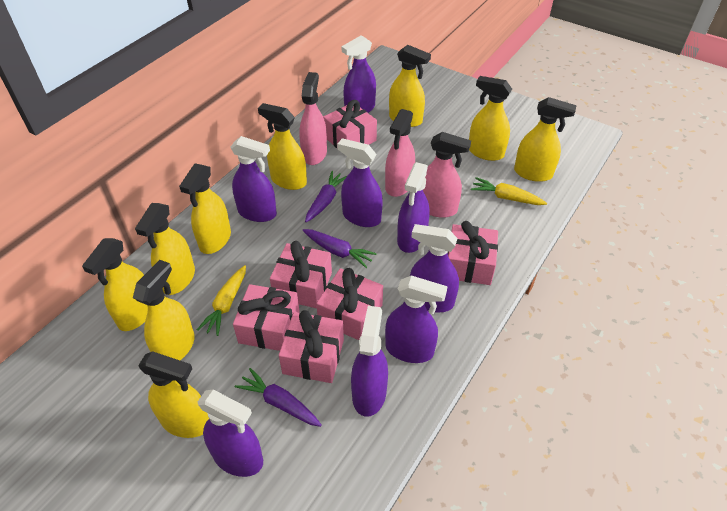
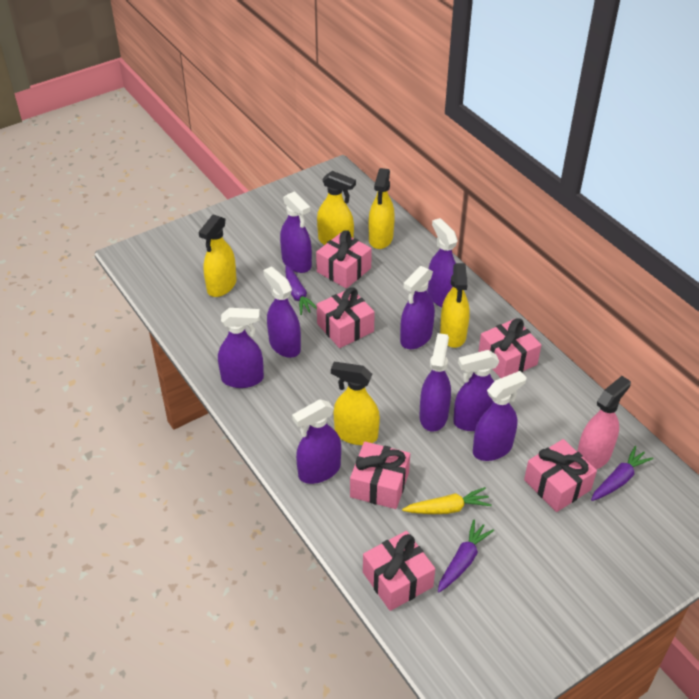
pink spray bottle: [299,72,327,165] [385,109,415,197] [423,132,471,218] = 3 -> [577,376,631,469] = 1
purple spray bottle: [198,389,263,477] [230,136,277,222] [337,138,383,227] [342,35,376,113] [351,306,388,417] [385,276,448,363] [397,162,430,253] [410,224,459,313] = 8 -> [218,308,264,388] [263,267,301,358] [280,191,312,273] [292,399,341,484] [400,266,435,349] [419,333,451,432] [427,218,458,307] [453,350,499,431] [473,371,527,461] = 9
yellow carrot: [197,265,246,336] [471,177,547,205] = 2 -> [402,487,492,514] = 1
yellow spray bottle: [82,238,148,331] [133,260,195,360] [135,203,195,295] [138,351,209,438] [179,163,231,254] [258,103,307,190] [389,45,431,127] [469,76,512,161] [514,97,577,182] = 9 -> [198,214,237,297] [317,171,356,245] [331,362,380,445] [369,168,395,249] [440,263,470,348] = 5

